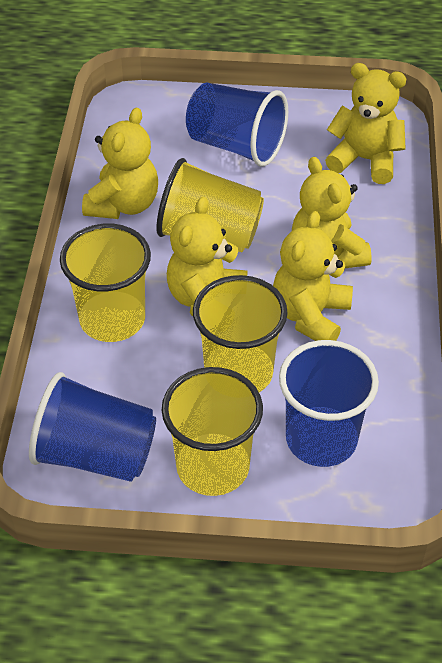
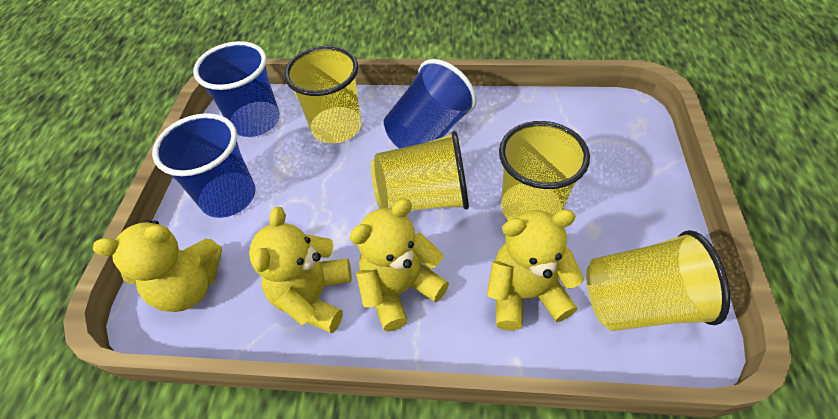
yellow teddy bear: [82,107,158,219] [167,197,247,316] [273,211,353,341] [292,157,372,268] [325,63,407,184] = 5 -> [93,220,222,312] [249,207,352,333] [350,199,449,331] [487,210,584,331] = 4

